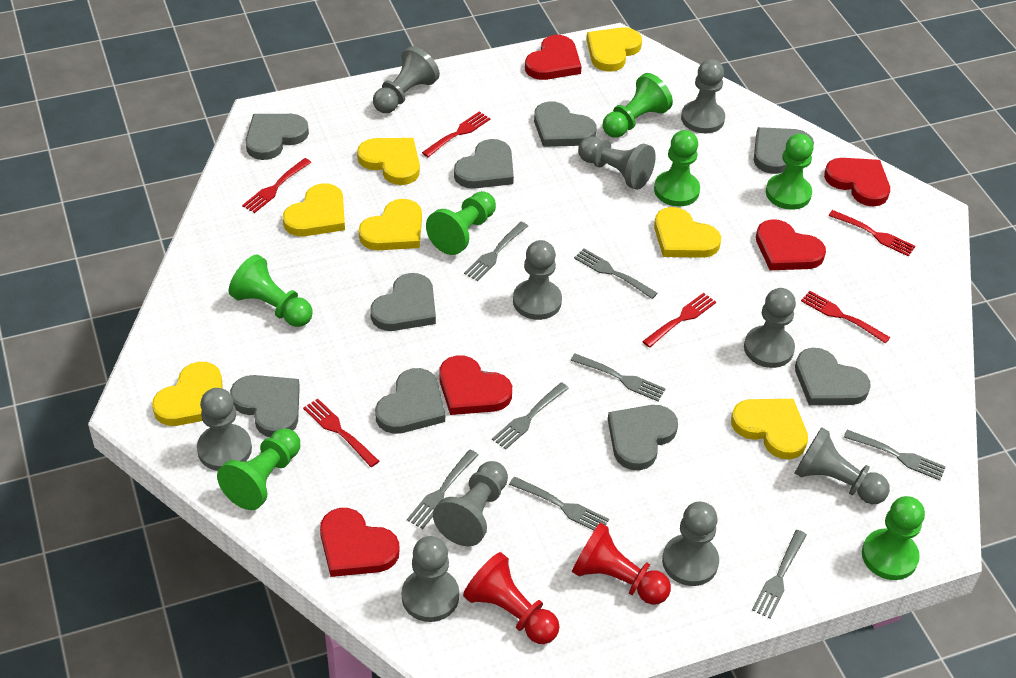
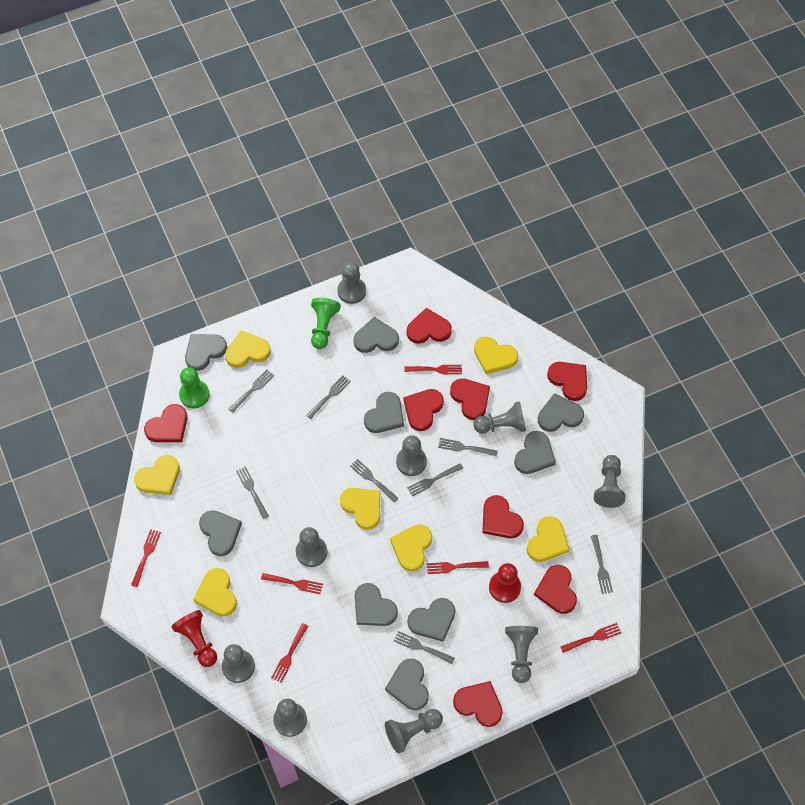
green pawn: [217,428,300,510] [229,254,313,327] [426,191,496,255] [602,73,673,138] [654,130,700,206] [766,133,814,210] [862,496,925,580] = 7 -> [179,367,210,408] [311,298,341,349] = 2
grey pawn: [197,388,252,471] [373,46,440,113] [402,536,459,622] [433,461,508,546] [513,240,562,320] [578,136,656,190] [662,502,719,586] [681,59,725,133] [744,288,796,368] [795,427,890,504] = 10 -> [222,644,255,683] [273,699,307,737] [296,527,327,567] [338,262,366,304] [385,709,443,753] [396,435,427,476] [474,401,526,434] [505,626,538,683] [594,455,625,508] = 9
red heart: [320,508,399,577] [439,355,512,415] [525,35,582,80] [756,219,826,270] [824,158,890,207] = 5 -> [144,404,187,442] [403,389,444,431] [406,308,452,344] [450,379,490,420] [453,681,503,727] [482,495,524,538] [534,565,577,614] [547,362,587,401] = 8

